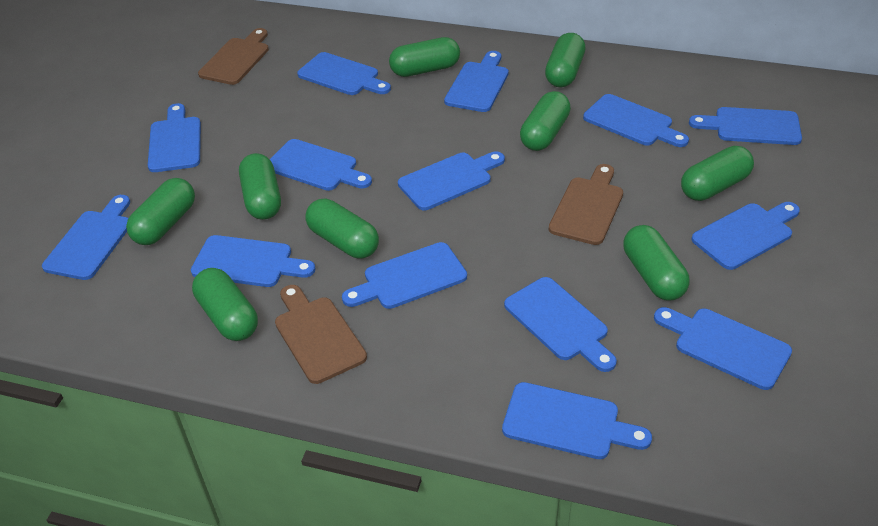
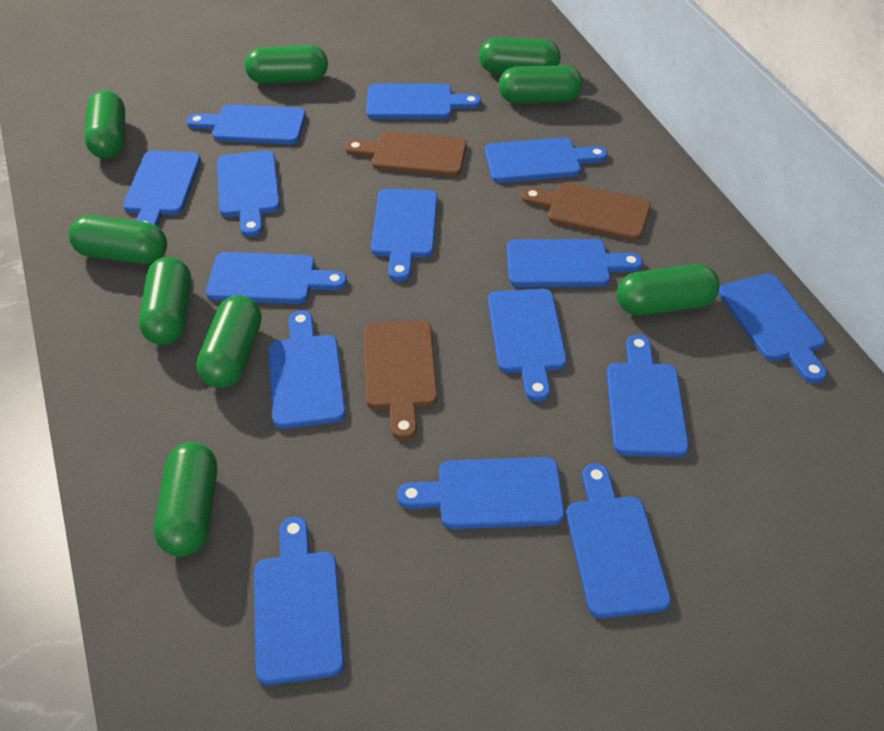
blue cutting board: [42,195,130,280] [148,103,201,172] [191,235,315,287] [270,139,372,191] [297,52,391,95] [342,242,467,309] [398,151,505,210] [444,51,509,112] [502,382,652,459] [504,277,617,372] [583,94,689,147] [654,307,792,390] [689,107,802,145] [691,202,800,270] = 14 -> [123,151,201,226] [187,104,306,144] [206,252,347,304] [217,151,280,237] [254,517,344,685] [269,310,346,429] [366,84,481,119] [371,189,438,281] [397,457,565,529] [485,137,608,183] [488,289,567,402] [507,239,643,287] [566,464,671,618] [607,335,689,457] [718,273,827,383] = 15

